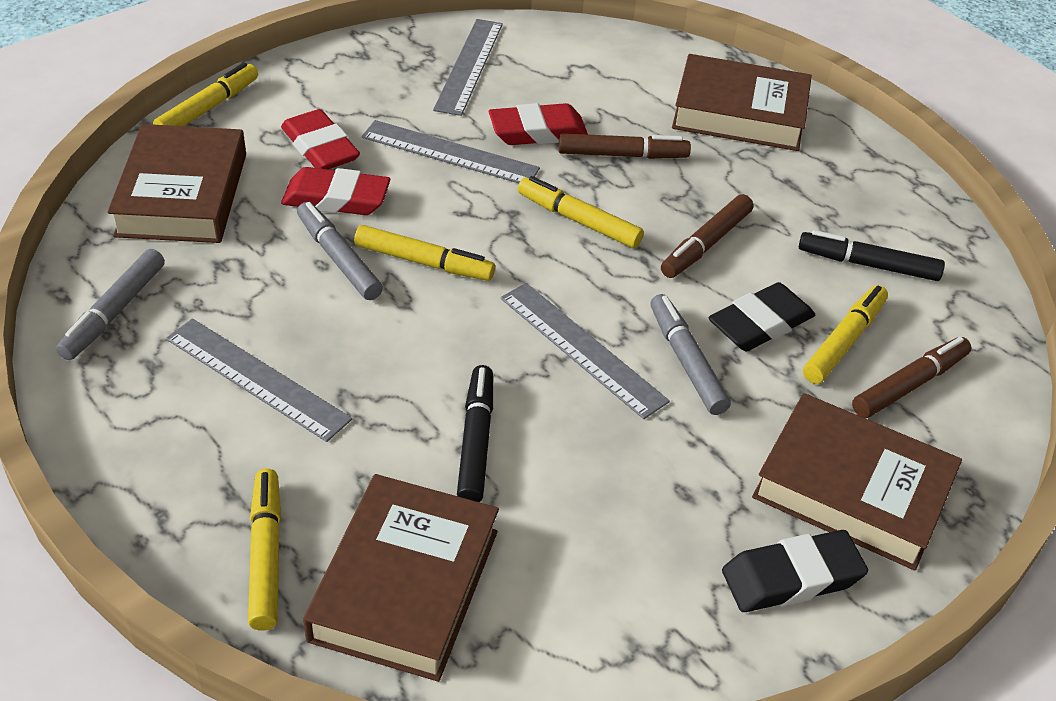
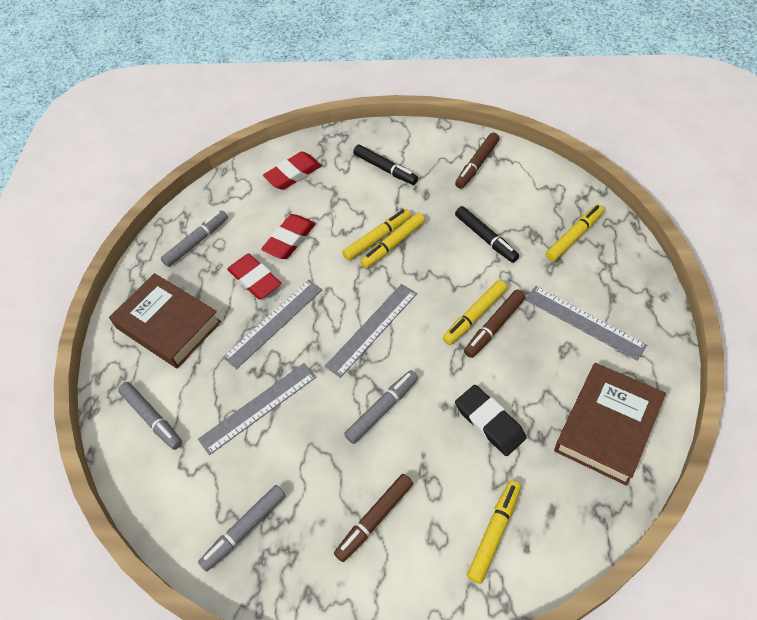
black eraser: [709,282,815,351] [722,530,868,612] = 2 -> [455,385,526,456] = 1
brown book: [107,124,246,243] [303,474,499,682] [672,54,812,151] [752,393,962,571] = 4 -> [109,273,221,369] [554,363,666,486] = 2
grey marker: [56,249,165,360] [297,202,383,300] [650,294,731,415] = 3 -> [118,382,182,450] [161,210,228,267] [198,485,286,572] [344,370,418,444] = 4

